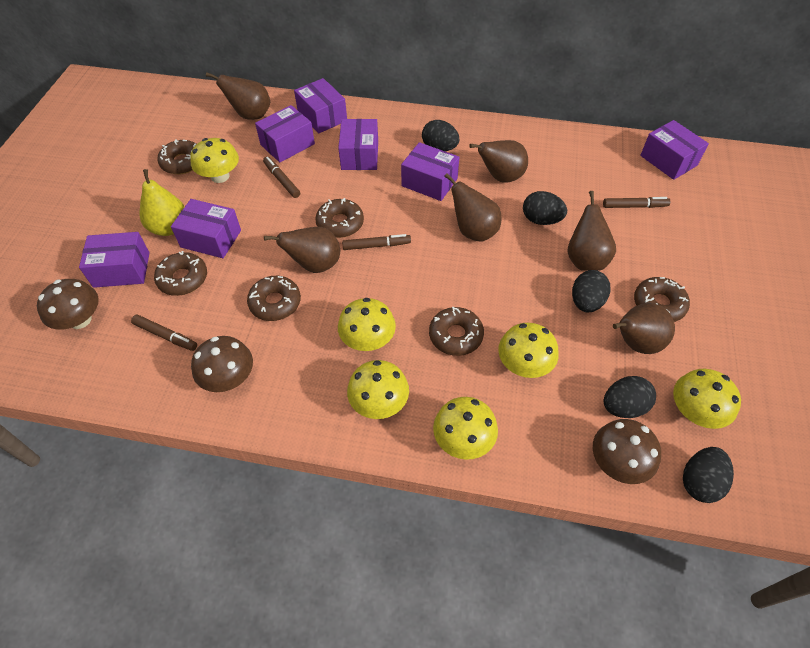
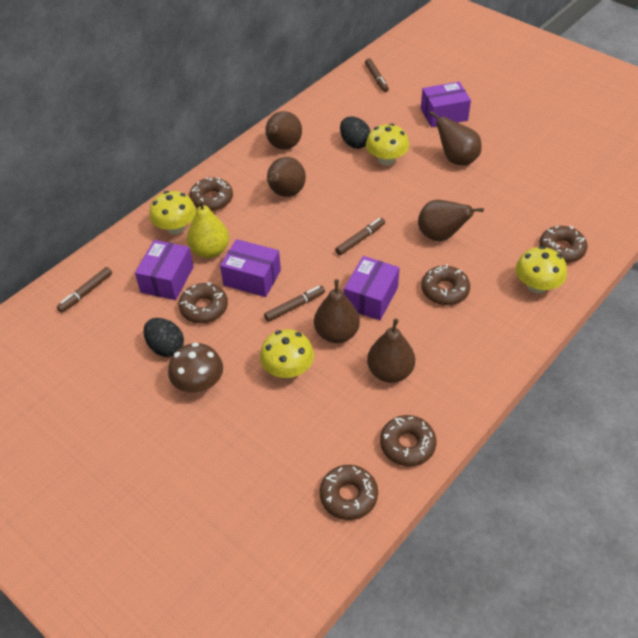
black egg: [422,120,459,151] [523,191,567,225] [572,270,610,312] [604,376,656,418] [683,447,734,503] = 5 -> [143,318,184,357] [340,117,371,149] = 2
brown mushroom: [37,279,99,329] [191,336,253,392] [593,419,661,484] = 3 -> [168,342,223,393] = 1
purple box: [79,232,150,288] [171,199,241,258] [255,105,315,162] [294,78,347,133] [338,119,378,170] [401,142,459,201] [640,120,709,180] = 7 -> [135,240,194,300] [220,239,281,297] [344,256,400,320] [421,82,471,127] = 4
yellow mushroom: [190,138,239,183] [338,298,396,351] [347,360,409,419] [433,397,498,460] [498,323,559,378] [673,369,741,429] = 6 -> [149,191,196,234] [260,329,314,378] [366,123,409,165] [515,246,567,293] = 4

